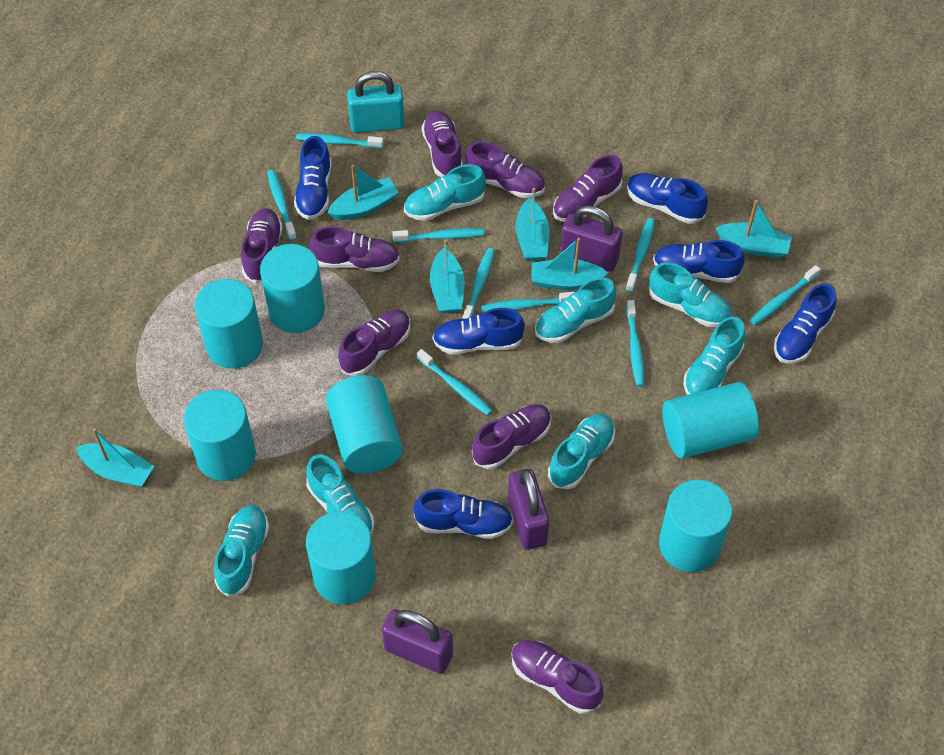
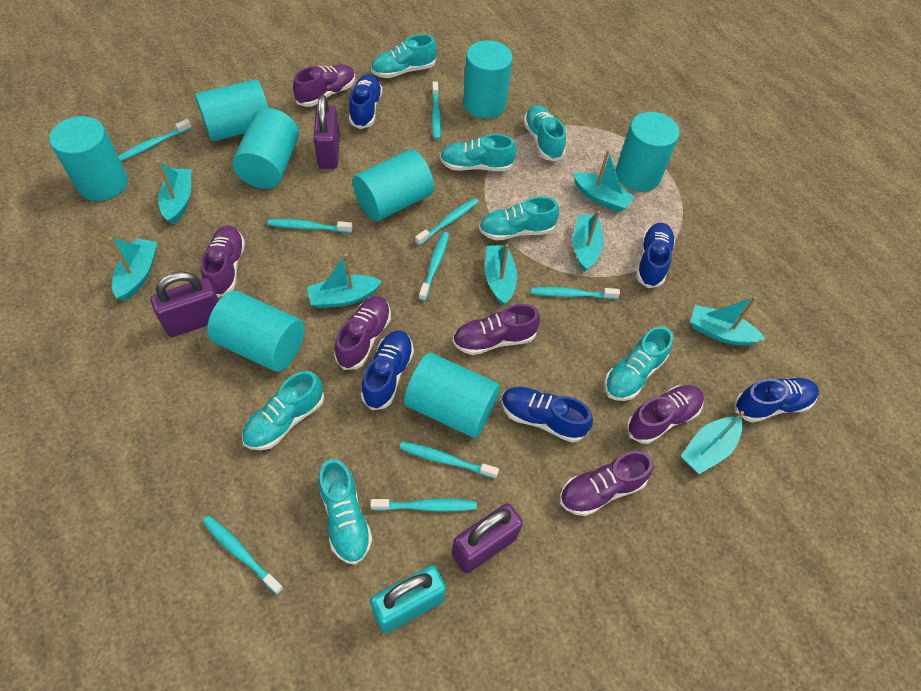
blue shoe: [294,136,332,220] [414,489,513,539] [432,308,525,355] [627,173,708,224] [653,240,745,283] [774,283,837,364] = 6 -> [349,74,383,129] [361,330,414,410] [501,387,593,442] [636,223,675,288] [735,377,819,423] = 5
purple shoe: [241,208,283,283] [310,226,400,272] [338,310,410,376] [422,111,463,177] [465,141,545,198] [472,404,551,469] [511,640,604,714] [553,155,623,222] = 8 -> [201,225,245,298] [293,64,355,107] [334,296,391,370] [453,304,540,355] [560,451,654,516] [626,385,704,444] = 6
turquoise boat: [76,428,154,487] [327,165,399,220] [430,239,465,313] [516,188,550,261] [531,238,608,290] [716,200,792,258] = 6 -> [109,237,157,301] [156,160,191,224] [307,253,382,308] [485,244,517,306] [573,149,635,212] [573,211,604,272] [681,411,744,474] [690,296,765,345] = 8
turquoise cylinder: [184,390,256,481] [195,279,263,369] [260,244,325,333] [306,511,376,604] [326,375,403,474] [659,480,733,572] [662,382,759,459] = 7 -> [49,116,128,201] [195,79,269,142] [207,291,305,372] [232,108,299,189] [353,149,434,222] [404,353,500,438] [463,40,513,119] [616,112,680,192] = 8

